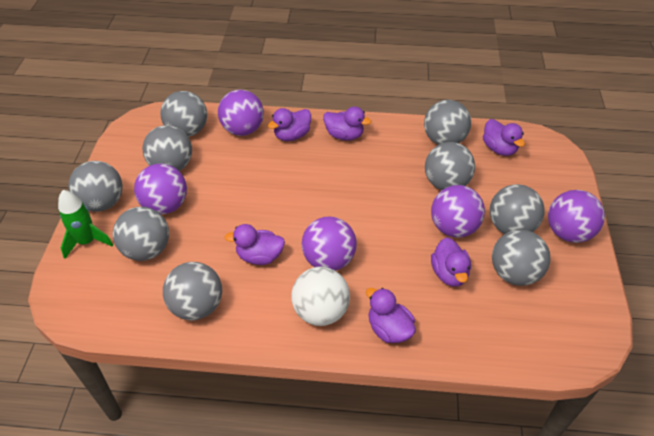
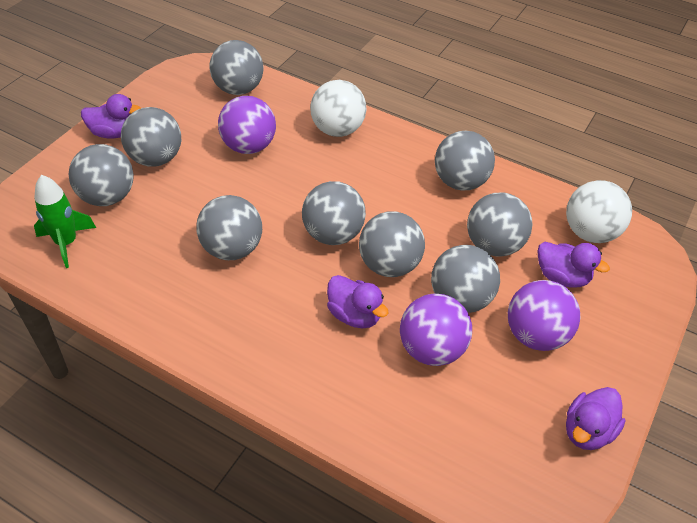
purple ball: [134,163,187,215] [218,90,264,136] [301,216,357,271] [431,185,485,238] [548,190,605,243] = 5 -> [218,96,276,154] [400,294,472,366] [508,280,581,351] = 3
purple duck: [225,224,285,265] [268,108,311,141] [323,106,371,140] [366,288,416,343] [431,237,471,287] [483,119,525,156] = 6 -> [81,94,141,138] [327,275,389,329] [538,242,610,288] [566,387,626,450] = 4
white ball: [291,267,350,326] = 1 -> [310,80,366,137] [566,180,632,243] = 2

